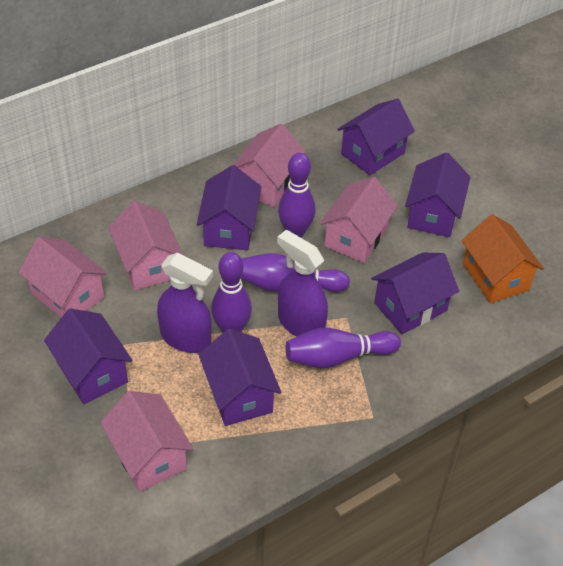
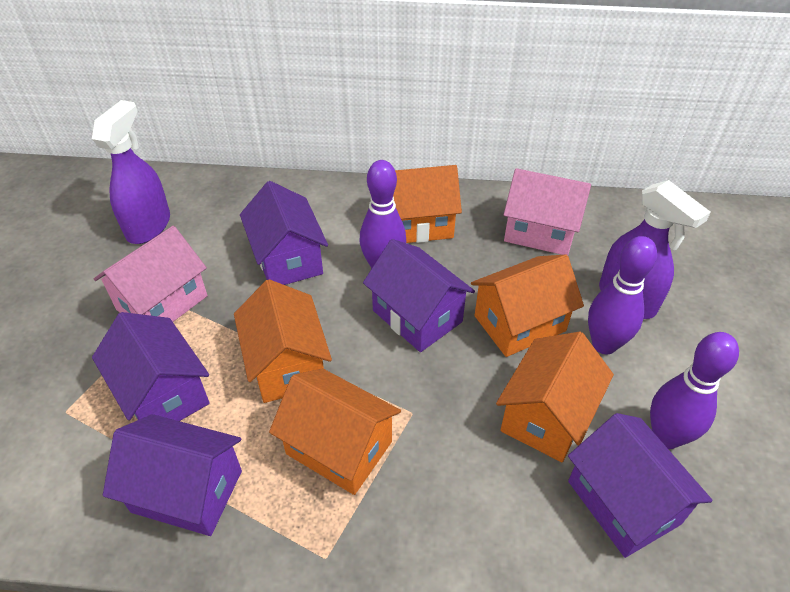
orange house: [461,214,544,303] = 1 -> [234,279,332,403] [269,368,401,495] [393,165,462,243] [471,255,584,357] [496,332,614,462] = 5
pink house: [18,237,107,318] [100,391,193,492] [108,201,184,290] [233,123,305,207] [320,177,398,263] = 5 -> [94,226,208,322] [504,168,591,256] = 2
purple bowling pin: [211,252,252,333] [241,253,350,292] [278,153,315,238] [286,328,401,368] = 4 -> [360,160,406,268] [588,236,657,354] [650,332,739,449] = 3
purple house: [44,308,133,404] [197,165,261,250] [199,328,281,426] [337,99,415,175] [371,253,459,334] [405,152,470,237] = 6 -> [92,312,210,421] [103,414,242,536] [240,181,328,285] [363,239,475,352] [568,413,713,558] = 5

